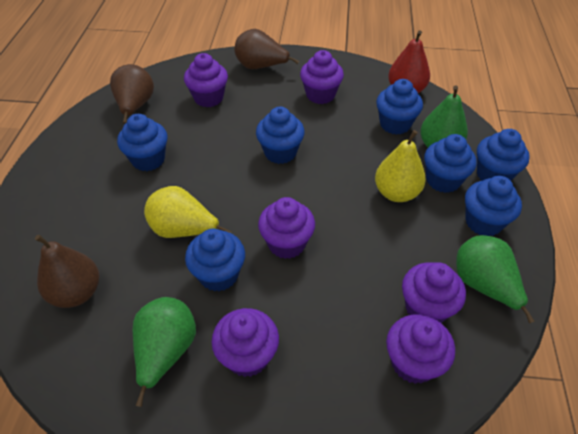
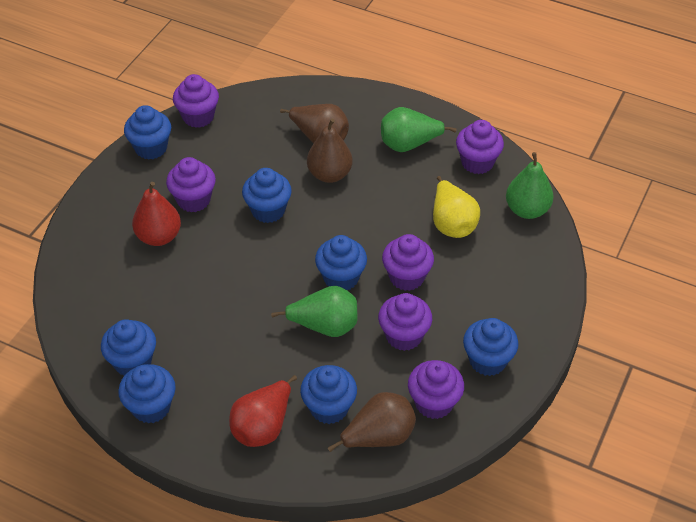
red pear: [388,30,430,93] = 1 -> [132,182,181,246] [229,375,297,447] = 2
yellow pear: [144,186,231,238] [375,130,426,202] = 2 -> [433,176,480,238] = 1

